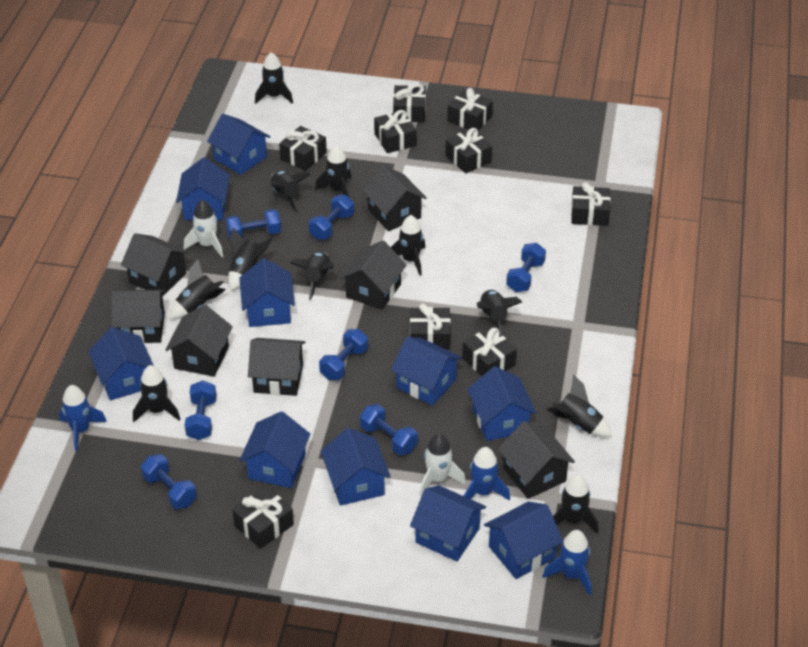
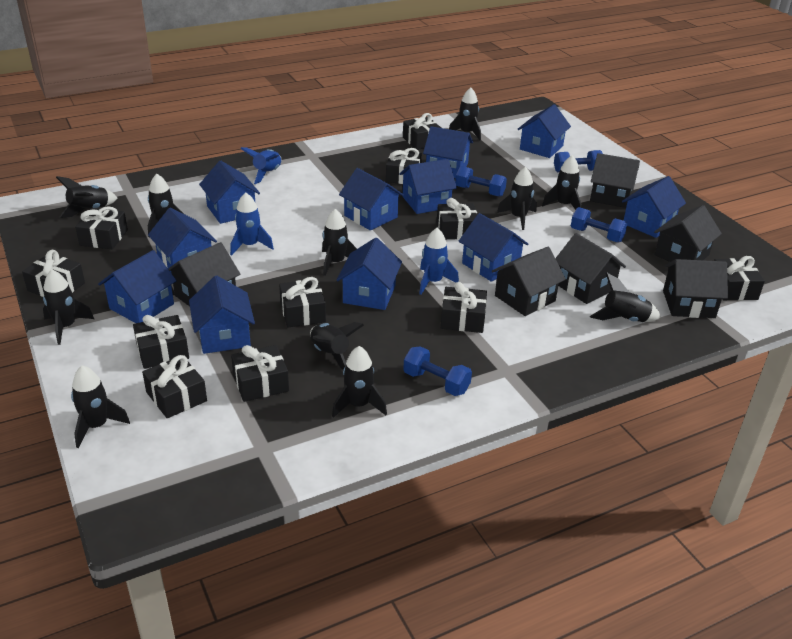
black gift: [233,486,294,549] [279,126,327,171] [374,110,417,153] [393,84,426,122] [410,303,451,350] [445,128,492,173] [447,88,493,130] [462,326,517,376] [571,182,611,226] = 9 -> [22,250,85,297] [75,206,128,249] [133,315,189,369] [142,355,207,418] [231,345,289,402] [279,277,326,328] [386,148,422,184] [403,113,441,150] [437,198,477,240] [441,282,487,333] [714,256,765,300] = 11
black house: [111,290,165,343] [121,233,189,297] [165,305,233,377] [248,338,306,396] [340,241,407,310] [362,165,427,231] [498,421,575,499] = 7 -> [168,242,240,306] [492,247,566,316] [555,233,626,304] [590,153,640,208] [654,205,722,262] [663,259,728,318] = 6
blue dumbbell: [141,454,197,509] [185,380,217,440] [226,209,281,239] [309,195,354,240] [319,329,368,380] [360,404,418,455] [506,243,546,292] = 7 -> [403,346,472,396] [455,166,507,197] [554,150,603,172] [571,207,627,243] = 4
blue house: [88,327,154,401] [176,158,230,221] [207,114,270,175] [239,258,295,327] [239,411,310,488] [321,428,391,506] [391,337,462,406] [410,485,486,561] [467,366,536,441] [484,501,563,579] = 10 -> [98,250,177,323] [148,208,217,274] [189,275,255,354] [199,160,260,224] [337,238,402,310] [339,168,404,230] [399,159,457,214] [423,126,473,178] [459,213,528,282] [518,104,571,158] [622,176,686,238] = 11
white rocket: [184,200,223,257] [419,434,466,496] = 2 -> none = 0

